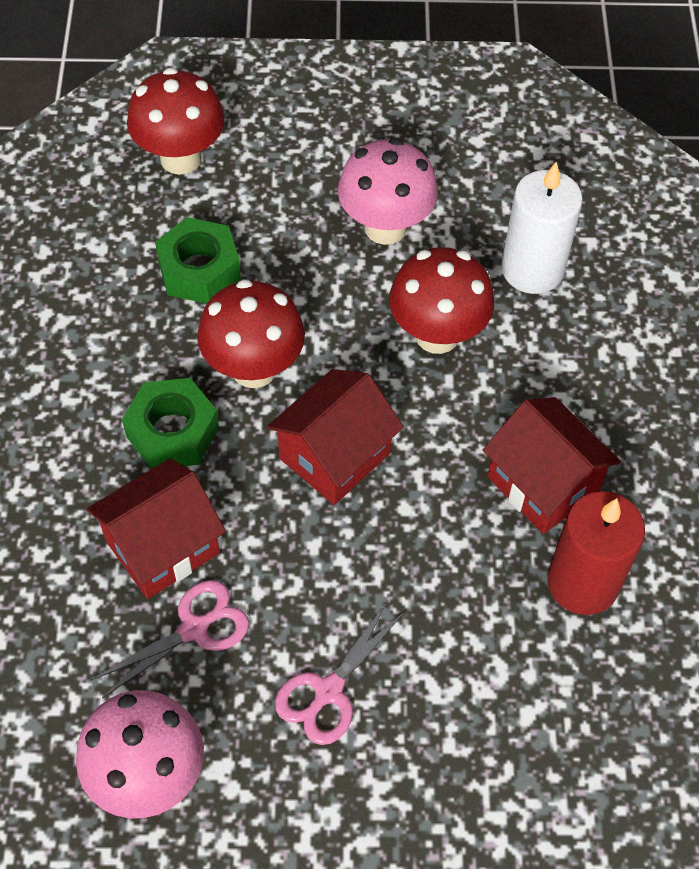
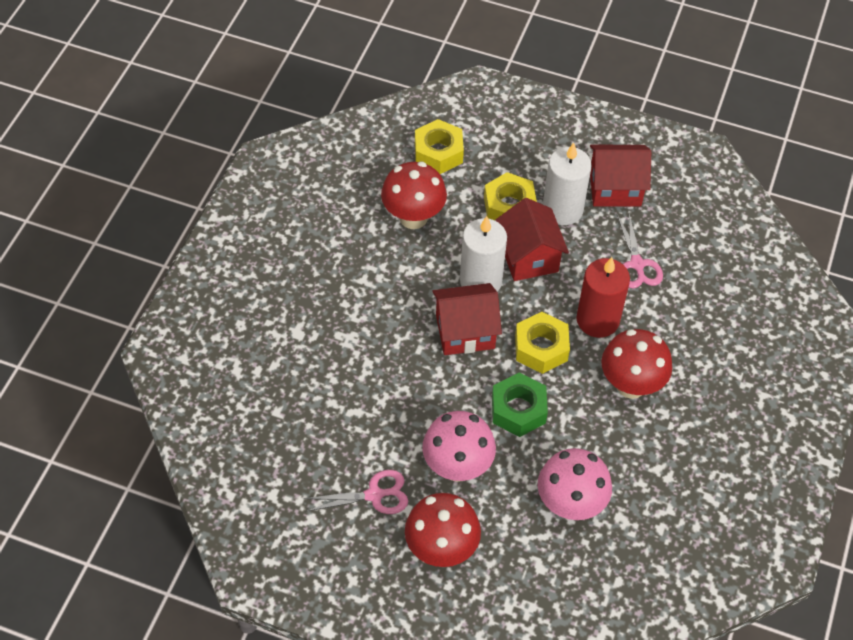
green nut: [122,378,219,469] [155,217,241,304] = 2 -> [492,372,548,437] = 1
white candle: [501,162,583,294] = 1 -> [460,216,507,291] [543,142,592,225] = 2
yellow nut: none = 0 -> [415,119,464,174] [484,172,537,220] [515,312,570,374] = 3

